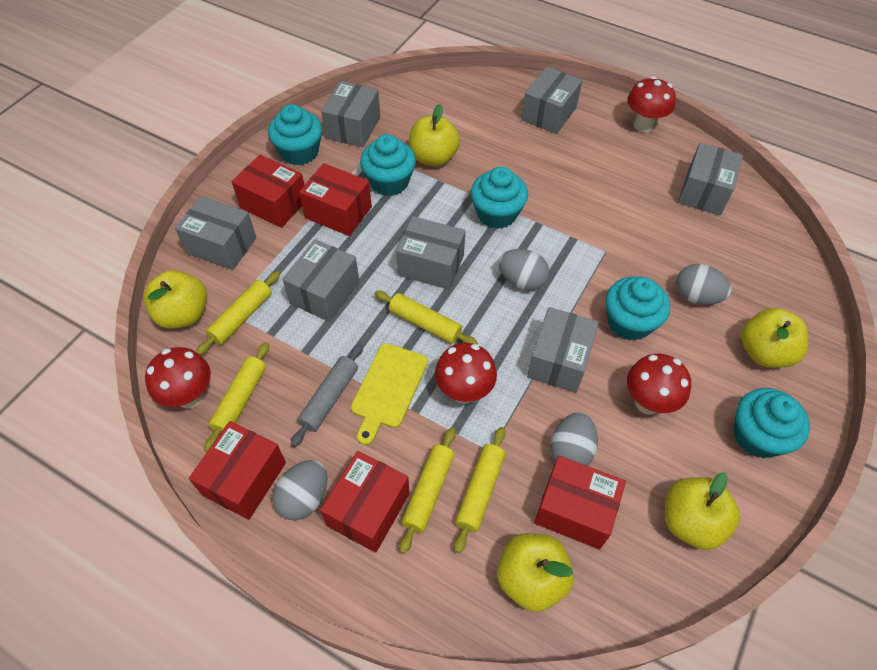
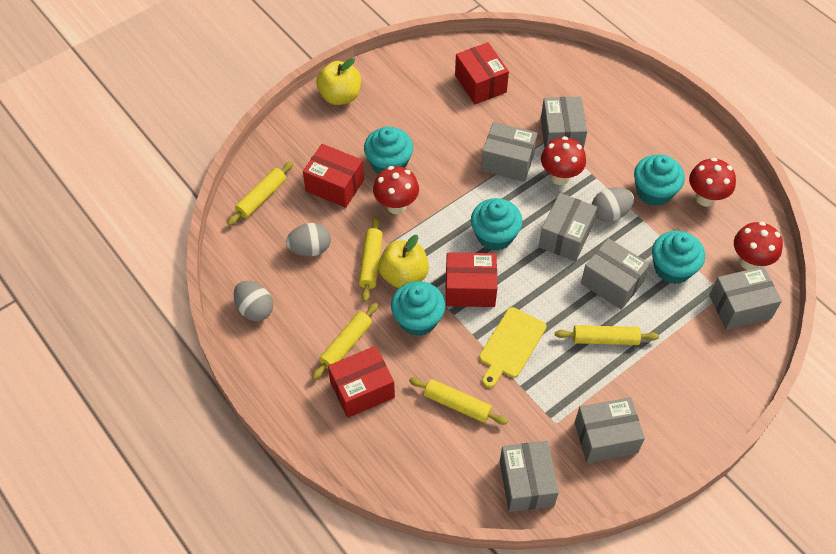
grey egg: [272,460,327,521] [498,249,549,291] [550,412,598,466] [676,264,732,305] = 4 -> [234,281,273,321] [286,223,331,256] [592,187,634,222] = 3
grey rolling pin: [291,344,363,447] = 1 -> none = 0
red box: [189,421,286,520] [232,155,304,228] [299,163,372,236] [320,451,410,553] [534,456,626,550] = 5 -> [303,144,364,208] [328,346,395,418] [446,253,497,307] [455,42,509,104] = 4
yellow apple: [143,270,207,329] [409,104,460,166] [497,533,574,612] [665,472,740,550] [741,308,808,368] = 5 -> [316,58,361,105] [378,235,429,288] = 2

